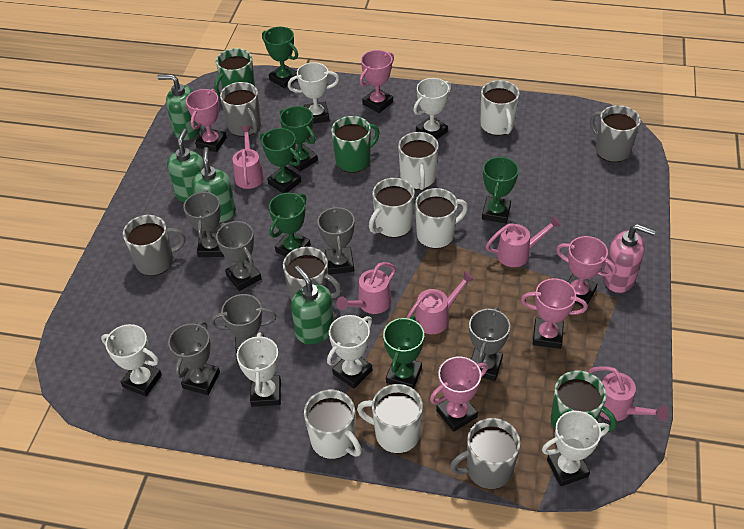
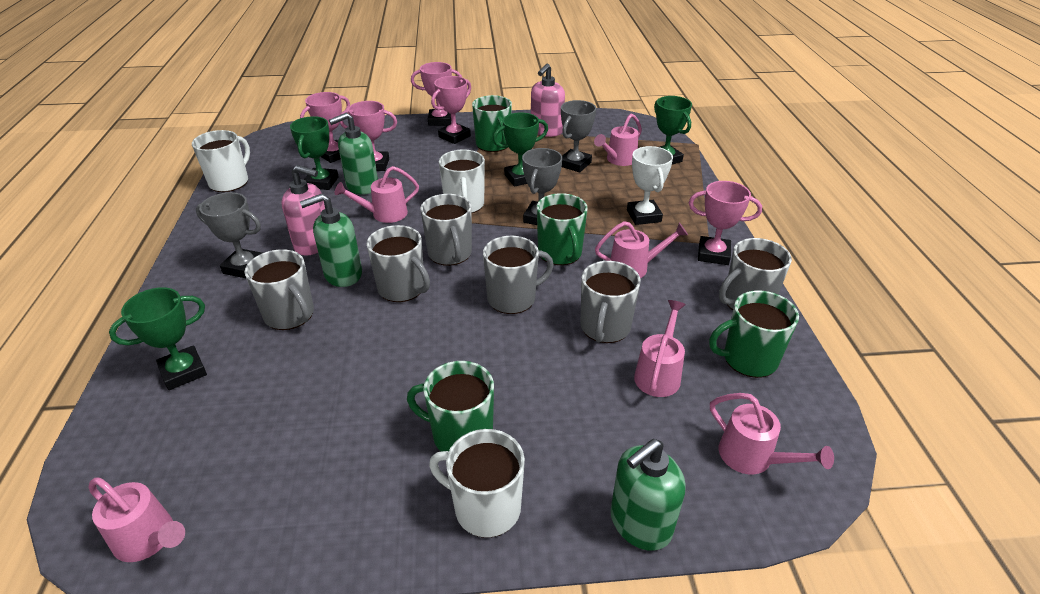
green mug: [214,48,255,97] [331,116,380,173] [551,371,617,432] = 3 -> [407,361,494,452] [472,95,512,152] [537,193,588,265] [709,290,799,378] = 4
green soap dispenser: [157,74,201,140] [167,128,205,202] [192,147,236,223] [291,266,334,344] = 4 -> [300,194,362,287] [329,113,378,195] [610,439,685,551] = 3
green trophy: [260,128,301,193] [262,27,298,88] [269,193,311,257] [280,106,318,171] [383,315,424,389] [482,156,519,223] = 6 -> [109,287,207,390] [290,116,339,190] [493,112,548,187] [654,96,692,165] = 4
grey mug: [123,215,185,276] [220,82,261,137] [283,247,341,301] [450,418,520,489] [590,105,641,162] = 5 -> [245,249,314,330] [366,225,430,302] [420,194,472,266] [483,236,554,314] [581,261,641,343] [719,238,792,310] = 6
grey trophy: [168,321,220,395] [183,190,224,257] [211,294,277,364] [216,221,262,291] [317,206,354,275] [469,306,510,381] = 6 -> [196,192,262,278] [522,148,562,225] [561,100,596,173] = 3
pink soap dispenser: [603,224,656,293] = 1 -> [281,165,325,256] [531,64,565,137] = 2
pink watering can: [233,126,264,189] [336,262,396,314] [407,271,475,334] [486,216,561,267] [588,366,668,421] = 5 -> [88,477,185,562] [335,166,419,223] [594,114,642,166] [595,221,688,278] [634,300,686,397] [710,393,834,474] = 6
white mug: [304,390,362,459] [357,384,423,453] [369,178,415,238] [398,132,439,190] [415,188,468,249] [480,80,520,136] = 6 -> [192,130,250,192] [429,429,525,538] [439,149,485,213] = 3
white trophy: [101,324,162,397] [236,333,281,407] [288,62,339,124] [327,315,372,389] [413,78,451,140] [542,411,609,486] = 6 -> [627,146,673,225] = 1

